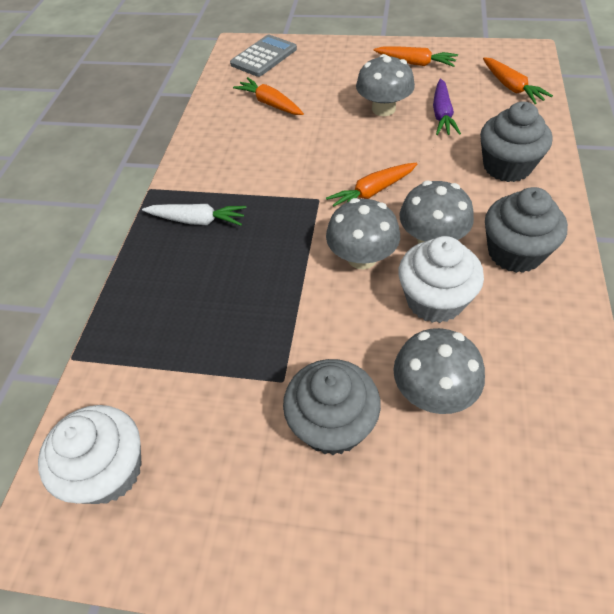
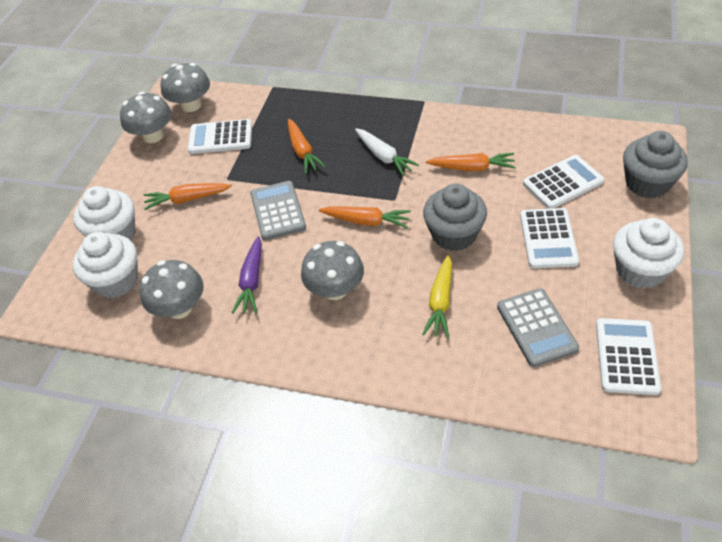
grey calculator: [230,35,297,77] = 1 -> [250,181,306,240] [497,288,579,367] = 2
grey cupcake: [283,359,381,455] [480,102,552,182] [485,187,568,273] = 3 -> [423,184,487,251] [623,131,688,198] = 2
white calculator: none = 0 -> [188,119,252,154] [520,208,579,268] [523,155,604,209] [596,318,661,395] = 4
white cupcake: [38,405,142,504] [398,236,484,323] = 2 -> [73,186,135,241] [73,232,138,298] [613,218,684,289] = 3
yellow carrot: none = 0 -> [422,255,452,338] = 1

